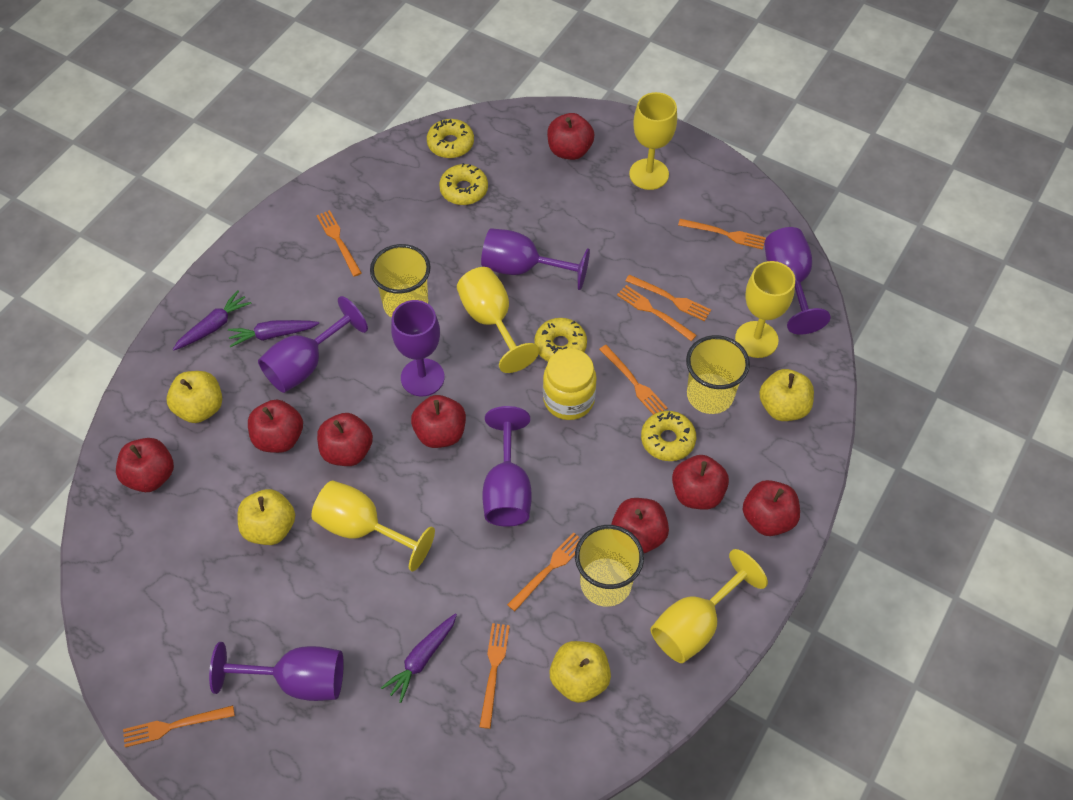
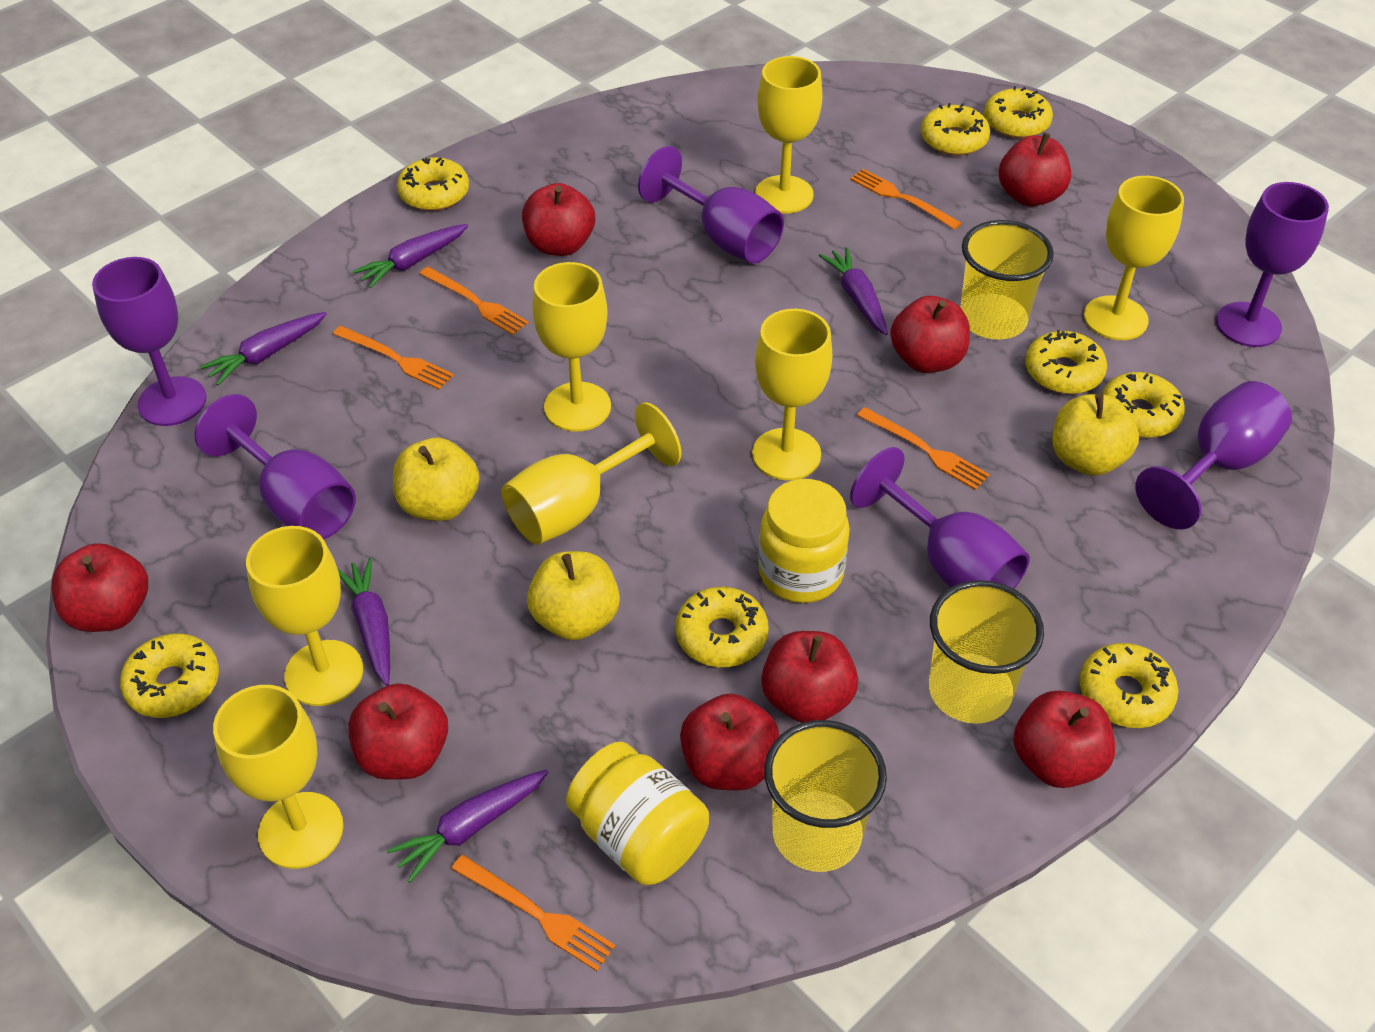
orange fork: [123,705,235,747] [316,210,362,276] [479,623,510,729] [507,532,580,611] [599,345,667,415] [617,285,697,341] [626,275,711,321] [678,219,766,250] = 8 -> [333,326,454,390] [420,267,529,335] [451,855,615,971] [850,169,961,230] [857,407,990,490] = 5
purple carrot: [173,291,252,350] [228,320,319,347] [381,613,457,703] = 3 -> [200,312,327,385] [337,558,390,686] [352,224,468,288] [387,770,548,883] [819,247,888,335] = 5
yellow apple: [166,371,222,423] [237,489,295,545] [549,641,611,703] [759,369,814,421] = 4 -> [393,438,480,521] [527,551,620,640] [1052,394,1139,476] = 3
yellow donut: [427,119,474,158] [439,163,488,205] [534,318,587,361] [641,411,696,461] = 4 -> [120,633,219,718] [397,157,469,211] [675,587,769,667] [921,103,990,156] [984,86,1053,138] [1025,330,1107,394] [1079,643,1178,728] [1102,372,1185,438] = 8
yellow goblet: [311,480,435,571] [457,267,539,373] [629,92,677,190] [650,549,768,663] [735,261,795,358] = 5 -> [213,685,344,869] [246,526,363,706] [502,402,681,545] [532,262,611,432] [752,309,832,480] [755,56,822,214] [1084,176,1184,340] = 7
yellow jar: [543,348,597,420] = 1 -> [566,741,709,885] [758,479,850,603] = 2

